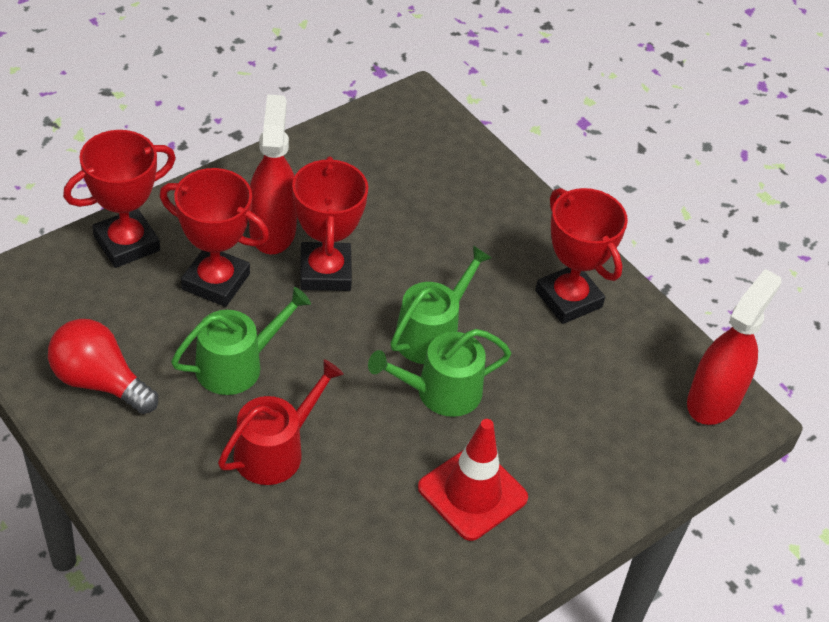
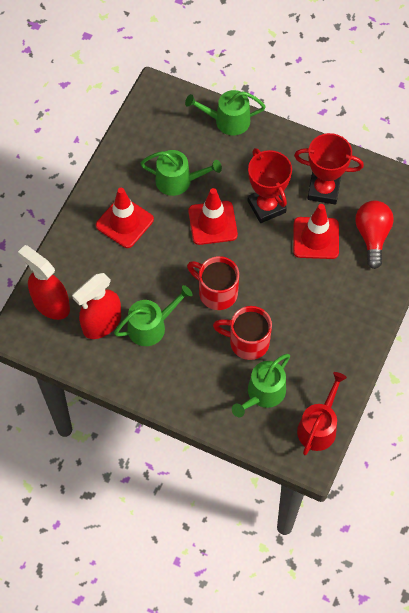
green watering can: [171,287,311,395] [368,329,511,417] [390,246,492,364] = 3 -> [114,285,193,346] [140,150,222,196] [185,90,266,135] [232,354,290,417] = 4
red mug: none = 0 -> [187,256,239,310] [213,306,272,360] = 2
red traffic cone: [418,419,528,541] = 1 -> [96,188,154,248] [188,188,238,245] [293,204,339,259] = 3
red trophy: [63,130,176,268] [160,168,269,307] [292,156,368,291] [535,188,628,324] = 4 -> [248,148,292,223] [294,133,364,204] = 2

